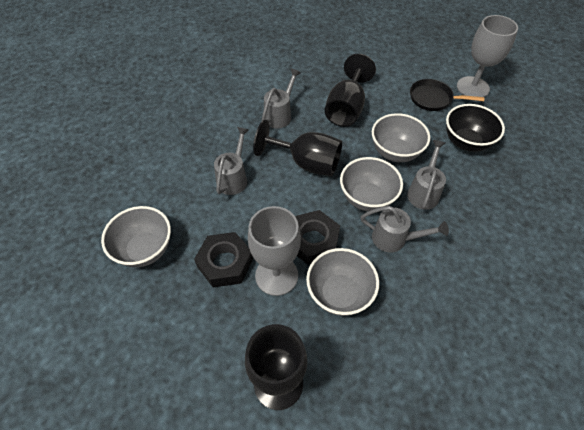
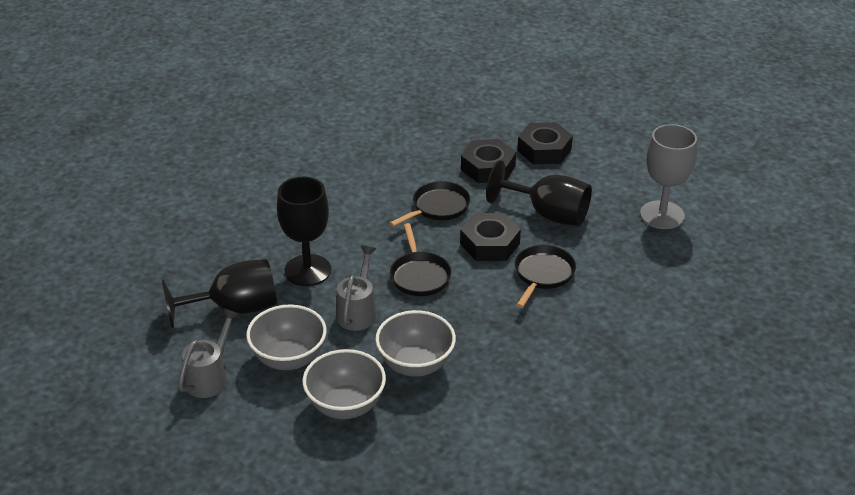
black bowl: [446,104,505,152] = 1 -> none = 0
black nut: [194,232,253,287] [295,210,340,265] = 2 -> [460,213,521,261] [461,139,516,183] [517,122,573,164] = 3
black pan: [410,79,484,111] = 1 -> [390,181,470,227] [390,223,452,296] [515,245,576,308] = 3
grey bowl: [101,206,171,267] [306,248,379,316] [340,157,403,211] [372,113,430,162] = 4 -> [246,304,327,370] [303,349,386,419] [375,310,456,377] = 3
grey goblet: [248,206,301,296] [457,15,518,97] = 2 -> [640,124,697,229] = 1
grey watering can: [214,127,249,195] [262,68,301,129] [361,206,449,253] [407,140,446,210] = 4 -> [178,308,239,398] [336,246,376,331] = 2

